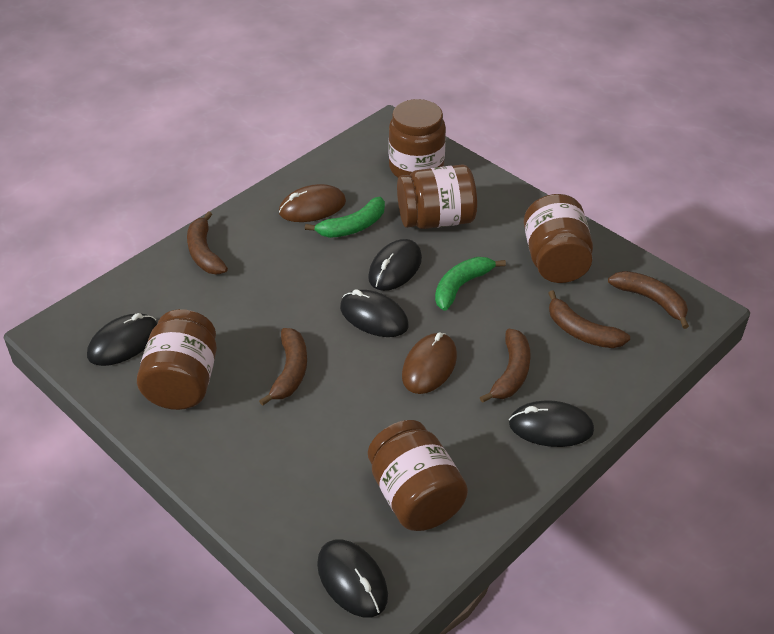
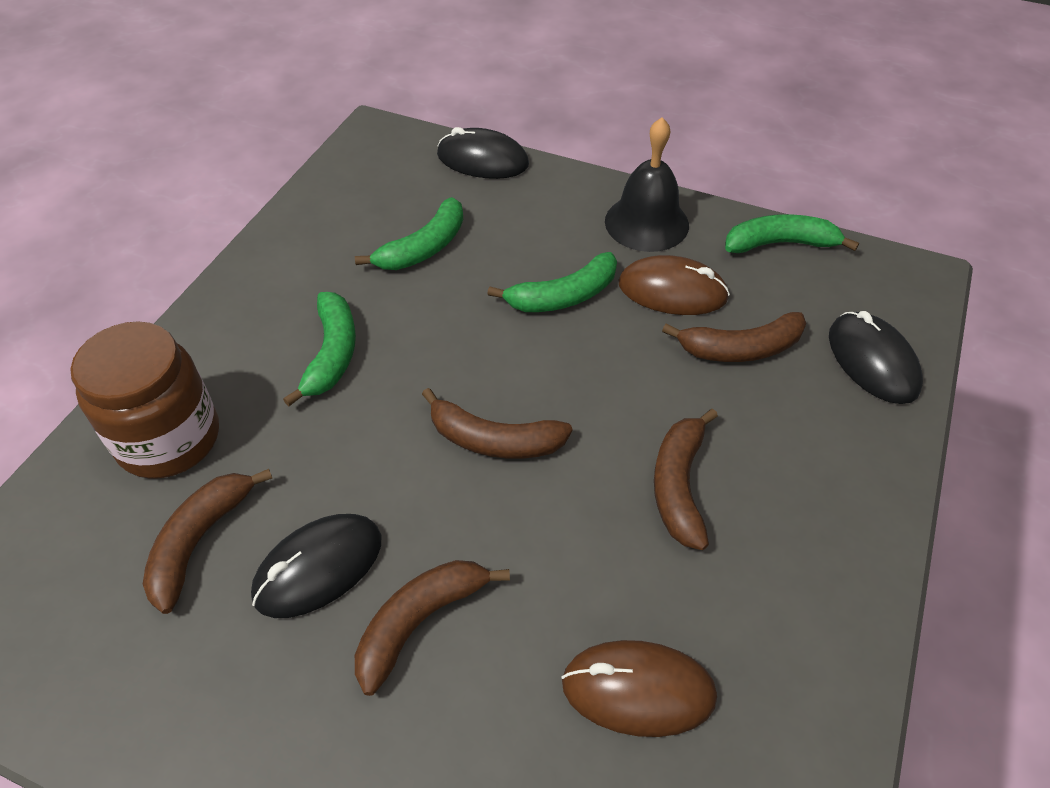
black bell: none = 0 -> [605,117,689,252] = 1
black mouse: [87,313,157,366] [317,540,388,617] [340,289,409,337] [368,239,422,291] [509,400,594,447] = 5 -> [251,514,381,618] [437,127,529,179] [829,311,923,404] = 3
brown jar: [137,309,217,410] [368,420,468,531] [389,99,446,177] [397,164,477,229] [524,194,593,283] = 5 -> [71,321,219,479] = 1
green banana: [305,197,385,238] [435,257,506,311] = 2 -> [283,292,356,406] [355,197,463,270] [487,252,617,312] [725,214,859,253] = 4

